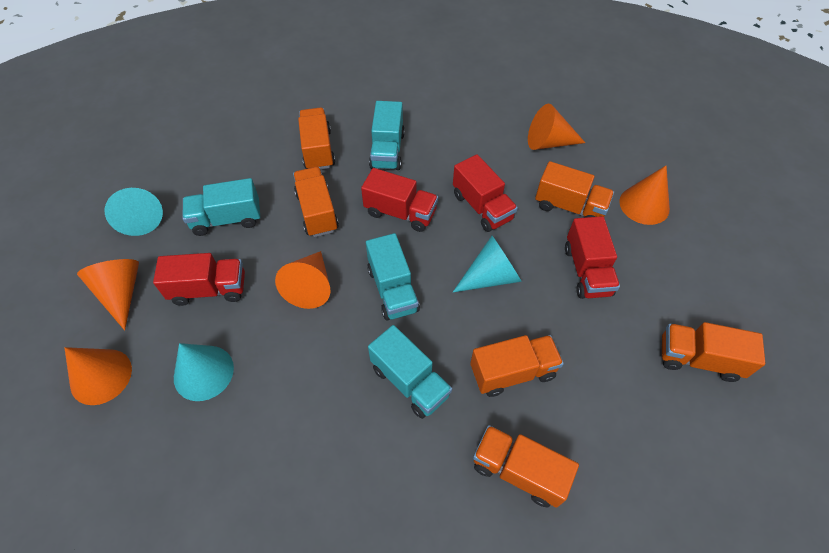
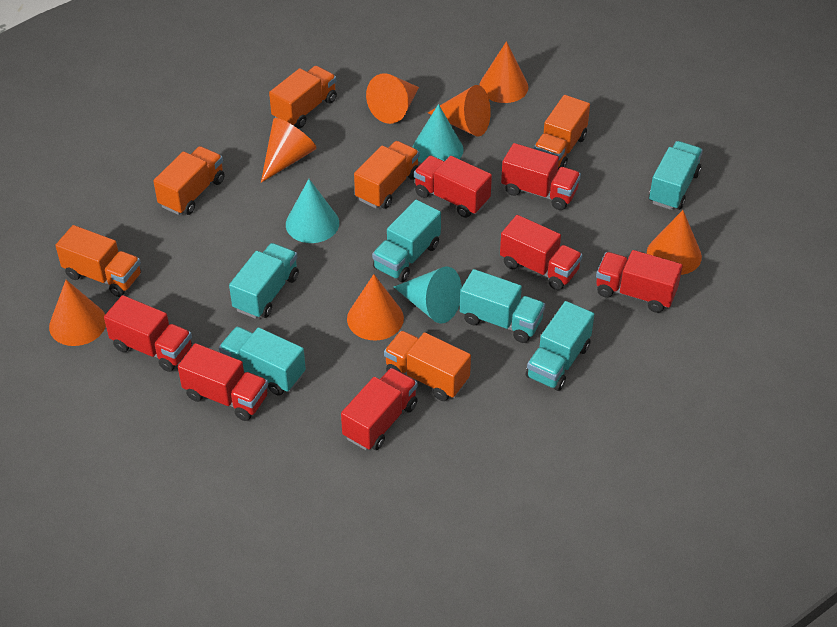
orange cone: [65,347,132,405] [77,259,139,331] [275,251,330,309] [528,104,585,150] [619,166,670,225] = 5 -> [49,280,106,346] [261,118,316,183] [347,274,404,340] [366,73,419,124] [428,85,491,136] [479,41,528,103] [647,210,702,275] = 7
red truck: [153,253,245,306] [361,168,438,232] [453,154,518,232] [565,216,620,299] = 4 -> [104,295,192,372] [178,343,268,421] [341,368,418,450] [414,156,492,218] [500,215,582,290] [501,143,581,210] [596,250,683,313] = 7
turquoise truck: [183,178,261,236] [366,233,420,321] [368,325,452,419] [369,101,405,170] = 4 -> [219,326,306,396] [229,243,299,319] [372,200,441,282] [460,269,545,343] [526,301,594,391] [649,141,703,210] = 6

